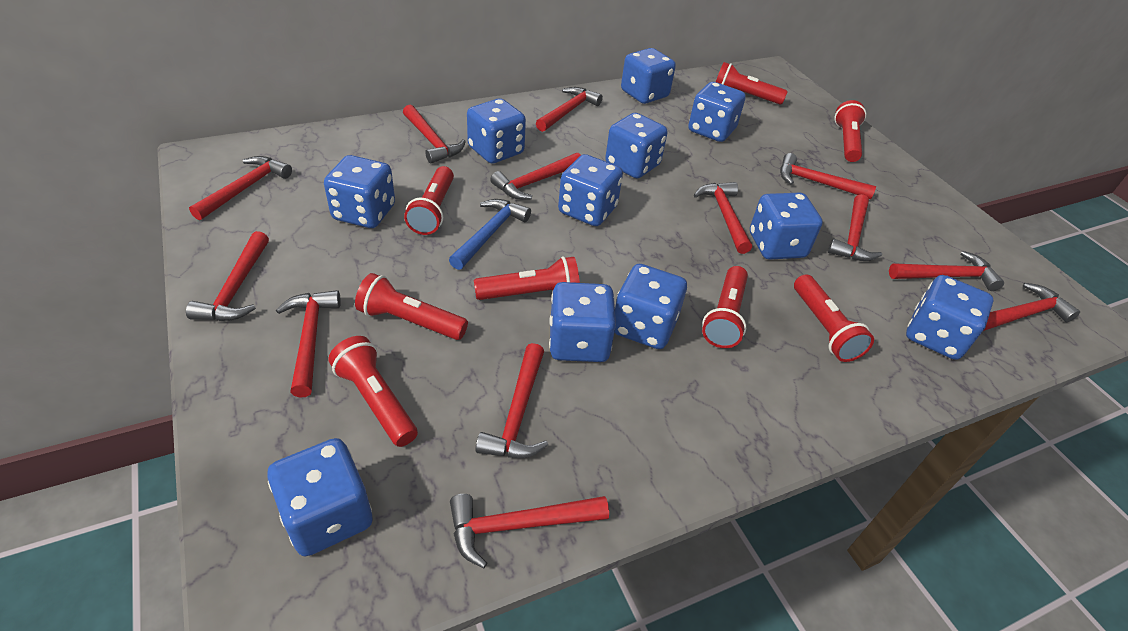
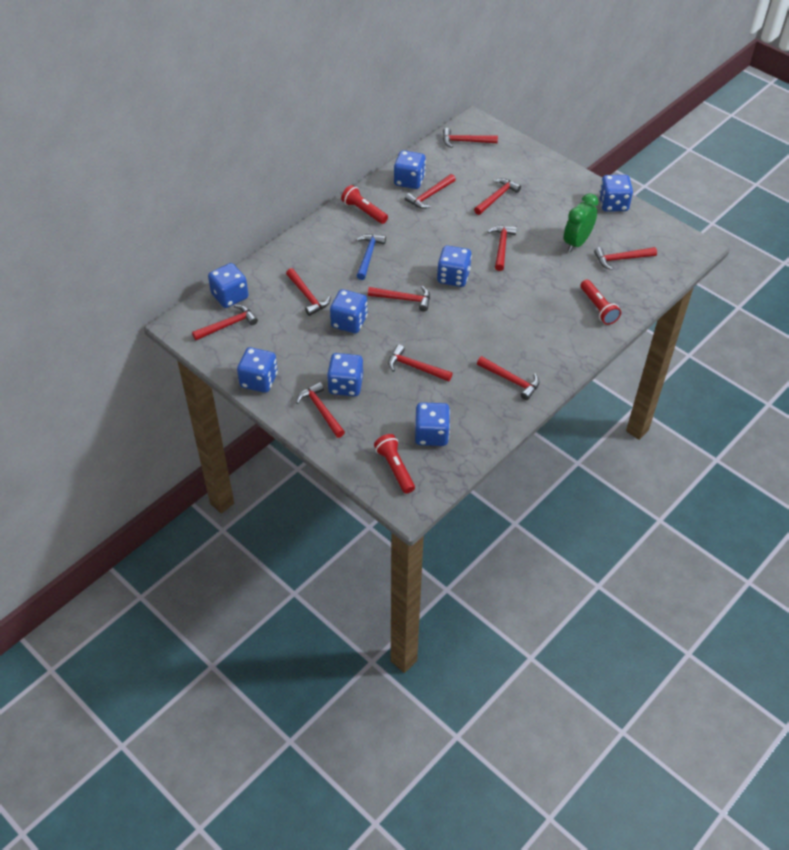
blue dice: [267,438,373,556] [324,155,395,228] [467,98,526,164] [549,282,616,362] [558,154,623,226] [605,113,668,178] [615,264,687,349] [621,48,676,104] [688,82,746,142] [750,193,823,260] [906,275,994,360] = 11 -> [208,263,249,308] [237,347,278,393] [327,353,363,396] [330,289,368,333] [394,150,426,189] [415,402,450,446] [437,245,472,287] [599,175,633,212] = 8
green clock: none = 0 -> [564,193,598,252] = 1
red flashlight: [329,336,418,447] [355,273,468,340] [404,166,454,235] [474,256,580,300] [702,266,748,348] [716,62,788,105] [794,274,874,362] [834,100,866,162] = 8 -> [341,185,388,224] [374,434,415,494] [580,280,621,325] = 3
red hammer: [186,231,269,321] [189,156,292,220] [276,290,341,398] [403,105,466,164] [450,494,609,568] [475,343,548,458] [490,153,581,200] [536,87,603,132] [694,182,752,254] [780,153,876,199] [828,194,882,261] [889,251,1004,291] [983,283,1080,331] = 13 -> [192,305,258,340] [286,268,331,316] [296,382,345,438] [368,286,430,311] [388,344,453,382] [405,174,456,209] [443,128,498,148] [474,178,521,215] [477,356,539,400] [487,226,517,271] [594,247,657,270] = 11

